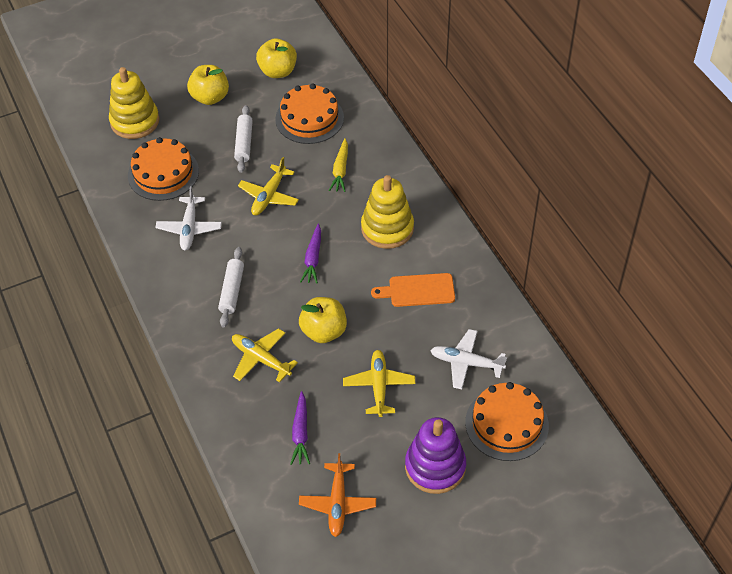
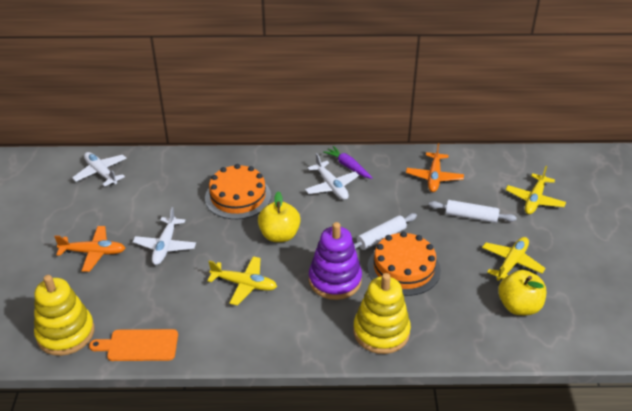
orange cake: [128,137,199,201] [275,84,344,144] [465,382,549,461] = 3 -> [205,164,271,219] [367,231,441,296] = 2
orange plane: [299,453,376,537] = 1 -> [54,226,125,272] [406,143,464,192] = 2
purple carrot: [291,391,310,465] [300,224,321,284] = 2 -> [323,146,372,179] = 1
white plane: [155,186,222,251] [430,329,507,389] = 2 -> [72,152,127,187] [133,207,196,265] [305,153,359,200] = 3
yellow apple: [187,65,229,105] [256,38,297,78] [299,297,347,343] = 3 -> [258,191,301,242] [498,270,546,315] = 2
yellow carrot: [329,138,348,192] = 1 -> none = 0

